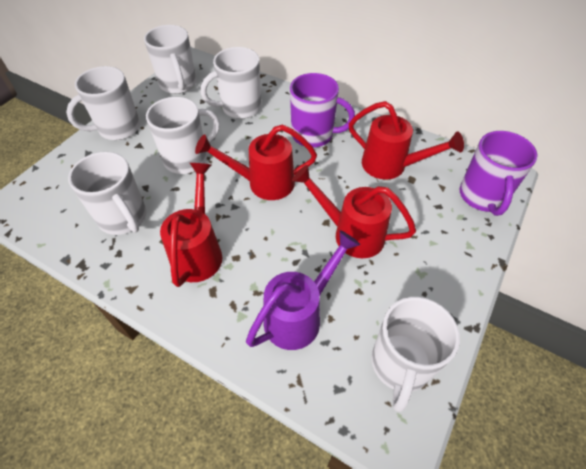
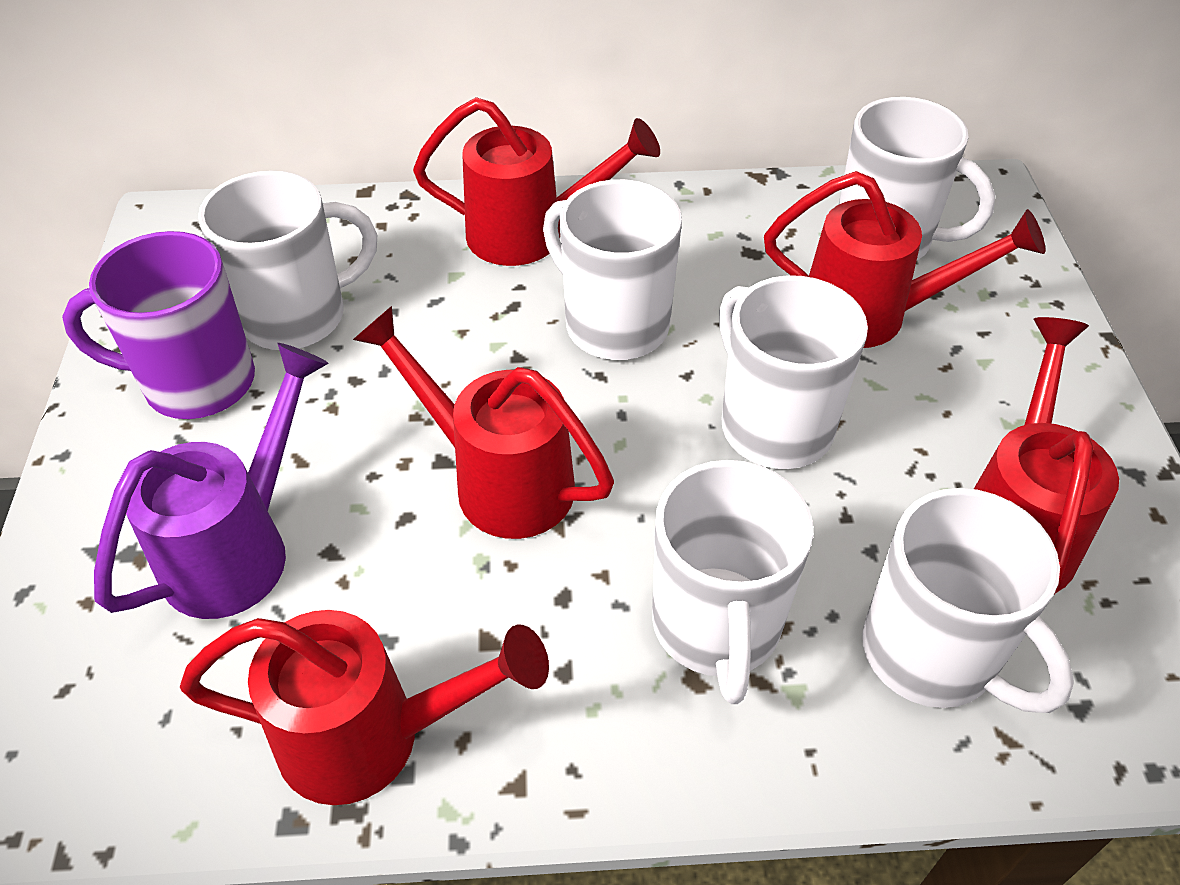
purple mug: [290,73,355,148] [460,131,538,216] = 2 -> [62,231,255,419] = 1
red watering can: [160,163,222,287] [195,124,317,200] [292,165,416,258] [349,101,464,179] = 4 -> [180,610,549,805] [353,306,614,539] [413,97,660,266] [764,171,1045,348] [974,317,1119,594] = 5

